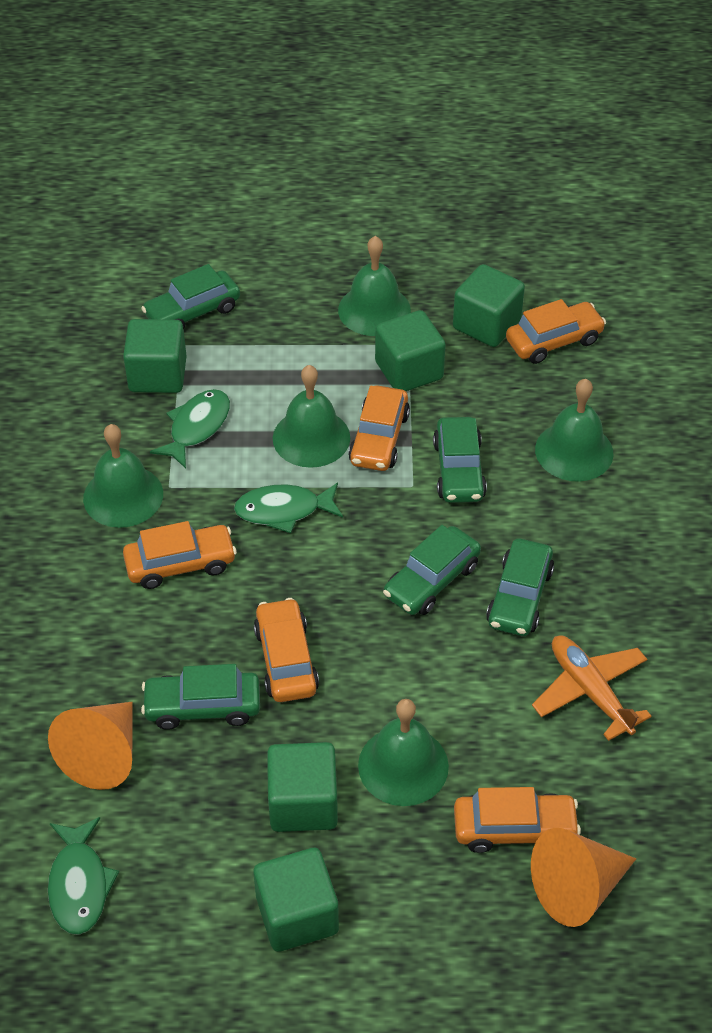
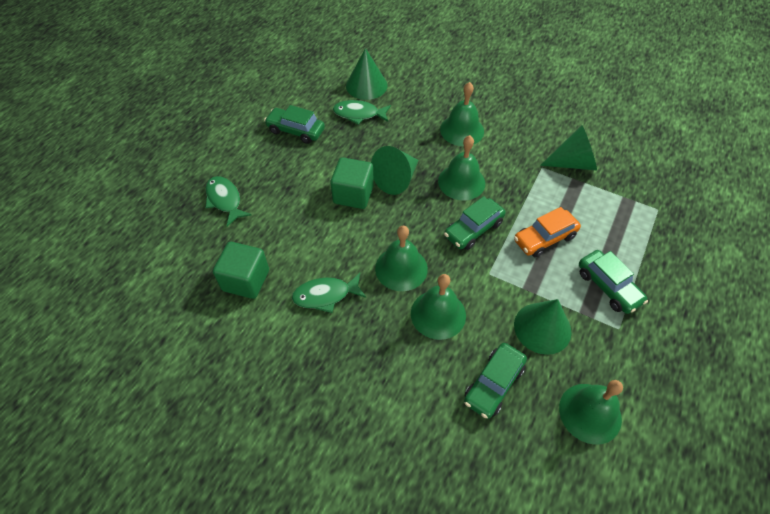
green car: [141,264,240,330] [141,664,260,730] [383,525,481,615] [433,417,487,503] [486,538,554,636] = 5 -> [264,105,325,144] [444,196,506,250] [464,343,527,419] [579,250,648,314] = 4
green cone: none = 0 -> [346,48,388,100] [371,146,419,195] [514,299,572,355] [540,125,597,170] = 4
green cube: [123,319,186,393] [253,848,339,952] [267,742,338,832] [375,310,446,391] [453,264,525,347] = 5 -> [213,242,269,299] [330,157,374,209] = 2
orange car: [123,521,237,589] [254,598,319,702] [348,385,410,471] [454,787,581,853] [506,299,606,364] = 5 -> [514,207,581,257] = 1
orange cone: [48,702,133,790] [531,828,636,927] = 2 -> none = 0
orange plane: [532,635,652,741] = 1 -> none = 0

